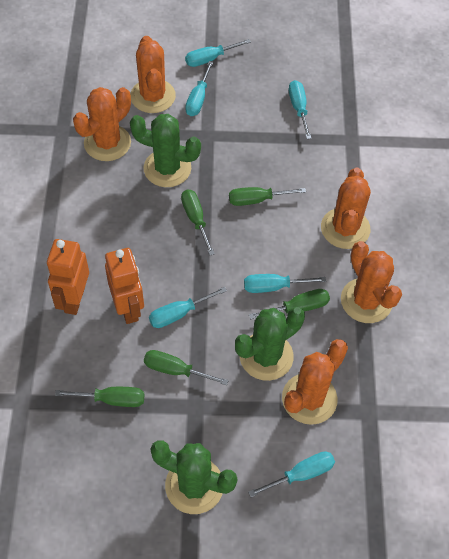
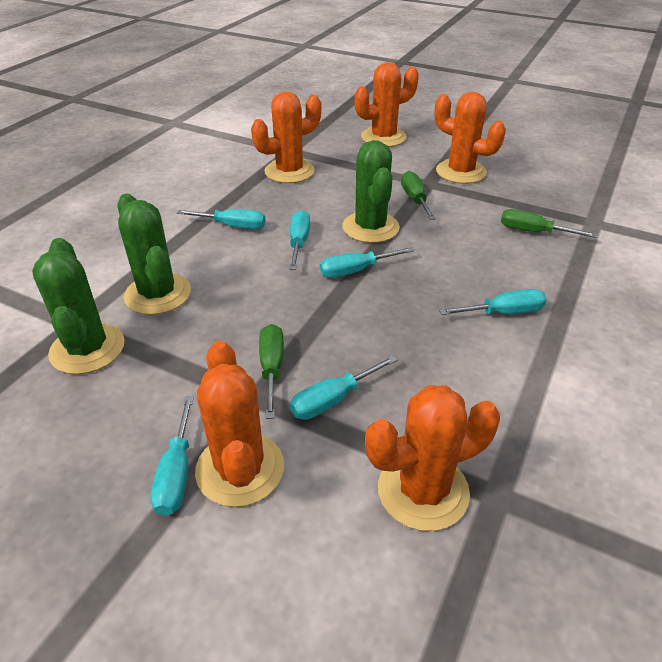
green screwdriver: [55,387,144,407] [144,350,229,385] [181,189,215,255] [229,187,306,206] [249,289,330,320] = 5 -> [259,324,284,419] [401,171,436,220] [501,209,597,238] = 3
orange robot: [47,239,89,315] [105,248,144,324] = 2 -> none = 0

